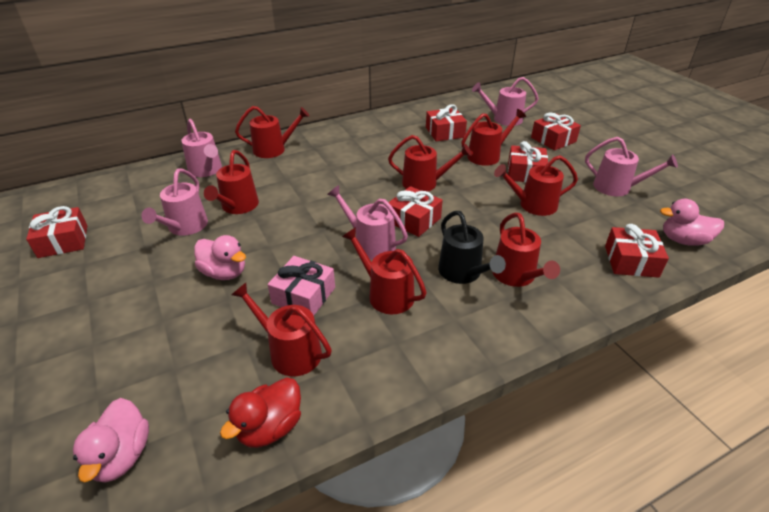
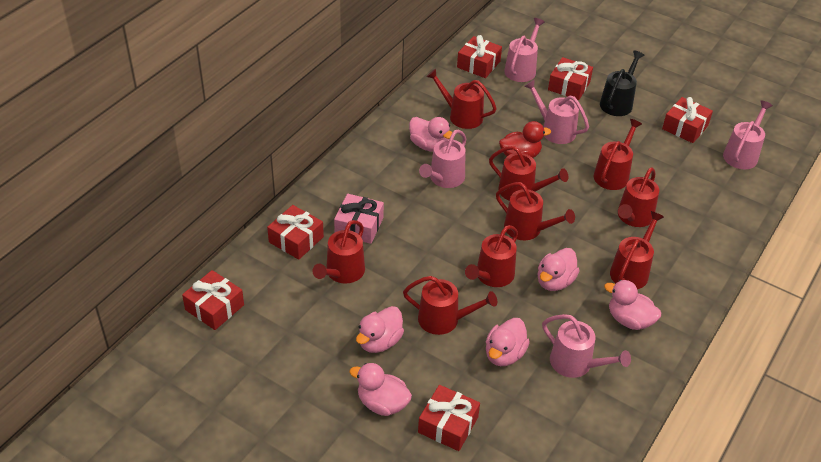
pink duck: [73,398,149,483] [194,235,246,280] [660,199,724,246] = 3 -> [349,363,412,416] [356,306,404,353] [409,117,452,152] [486,318,530,366] [537,248,579,291] [604,280,661,330] = 6
red watering can: [204,150,259,214] [232,283,332,376] [235,106,309,158] [342,227,427,314] [388,135,472,192] [461,109,526,166] [492,212,560,287] [494,155,578,216] = 8 -> [312,220,365,283] [403,276,497,335] [426,69,497,129] [465,225,518,287] [489,146,568,201] [496,182,575,240] [594,119,642,190] [610,211,664,289] [618,167,659,227] = 9

